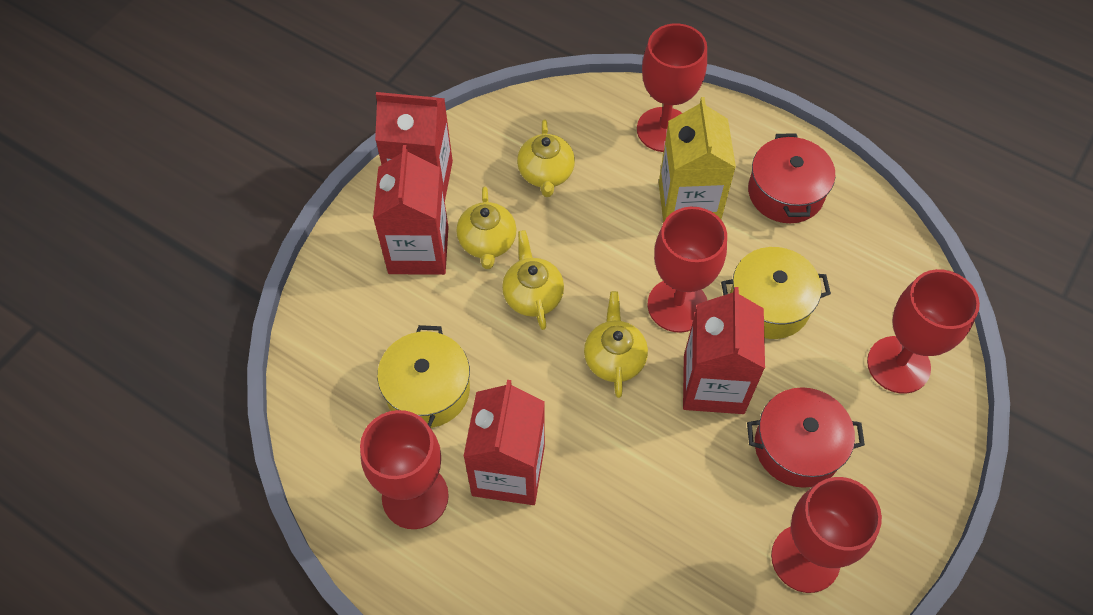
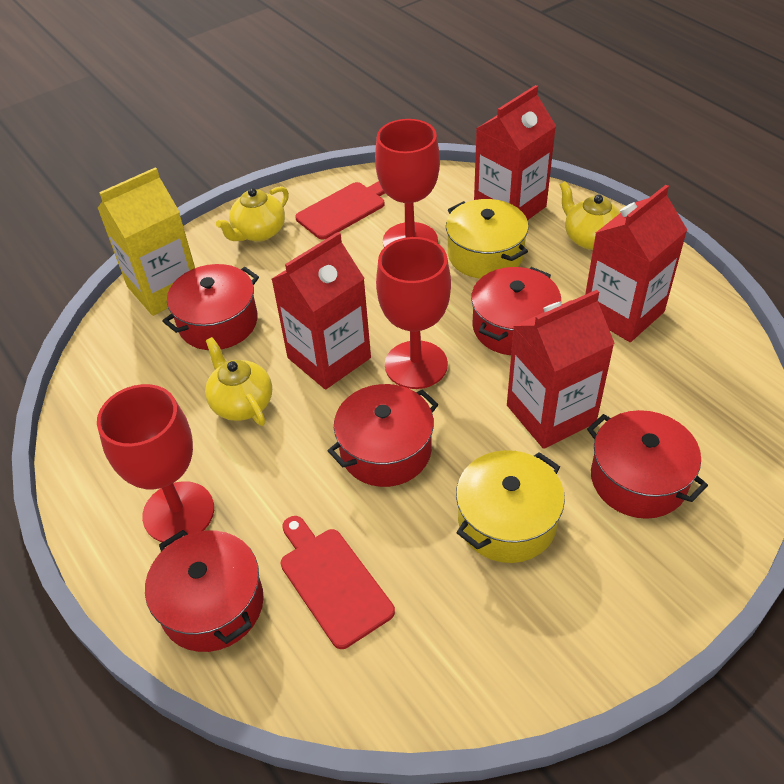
red cutting board: none = 0 -> [281,516,395,649] [295,181,385,240] = 2
red goblet: [360,410,449,529] [637,23,707,152] [648,207,727,333] [771,477,882,593] [867,269,980,394] = 5 -> [97,384,214,542] [375,119,440,247] [376,237,451,389] = 3
red pot: [747,387,865,488] [748,133,835,223] = 2 -> [145,530,264,652] [162,264,259,350] [328,384,438,487] [471,267,561,355] [587,410,708,519] = 5
yellow teapot: [457,187,516,269] [502,230,564,330] [517,120,575,197] [584,291,648,398] = 4 -> [205,337,272,426] [216,186,289,242] [560,181,621,250] = 3

